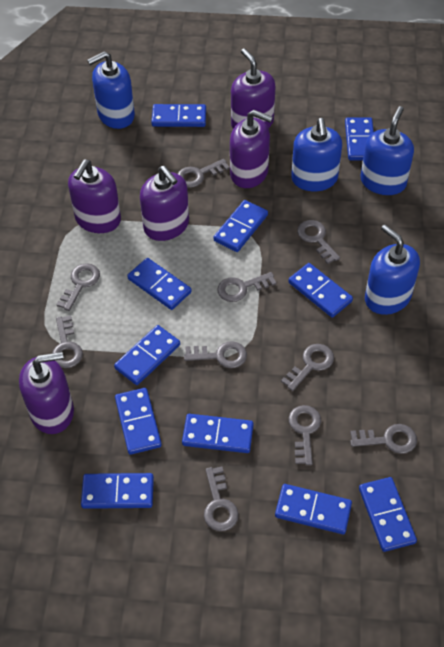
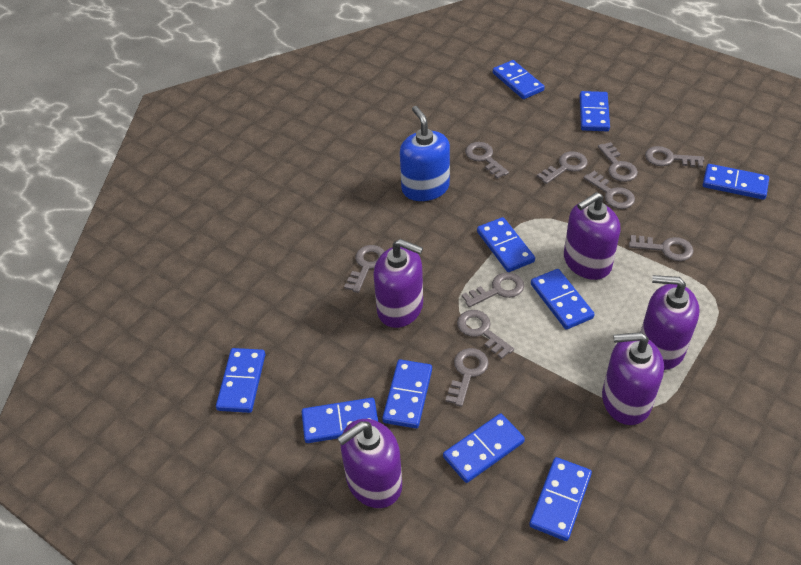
blue domino: [81,473,154,509] [114,325,180,385] [115,388,162,455] [127,258,192,310] [151,104,206,127] [182,414,254,453] [213,200,268,252] [275,484,352,534] [288,263,353,318] [345,117,374,160] [359,477,417,552] = 11 -> [216,348,265,413] [301,398,378,443] [382,360,432,428] [443,413,525,483] [477,217,535,272] [493,60,544,99] [529,457,592,541] [531,269,595,330] [580,91,610,131] [703,164,769,200] = 10
blue soap dispenser: [87,51,135,129] [291,118,342,191] [360,106,414,195] [365,225,420,315] = 4 -> [400,106,450,201] = 1

